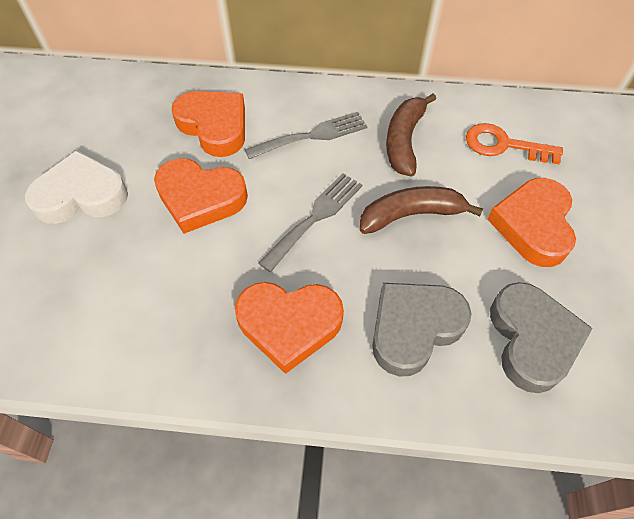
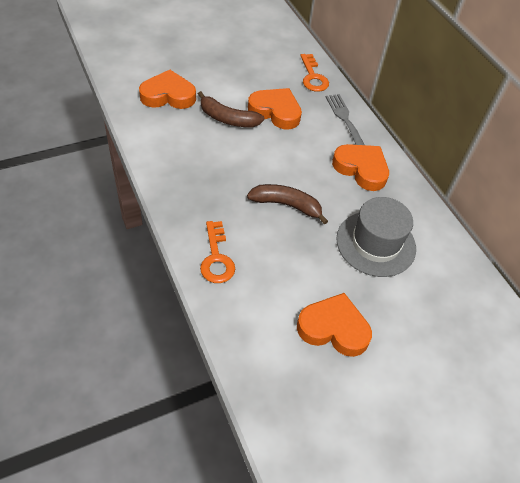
grey fork: [245,112,368,159] [259,173,362,272] = 2 -> [326,94,365,145] = 1
grey hat: none = 0 -> [336,197,416,277] = 1
grey heart: [372,283,472,377] [490,282,593,393] = 2 -> none = 0
orange key: [466,123,563,164] = 1 -> [200,221,235,283] [300,54,329,92] = 2
white heart: [25,150,128,224] = 1 -> none = 0

